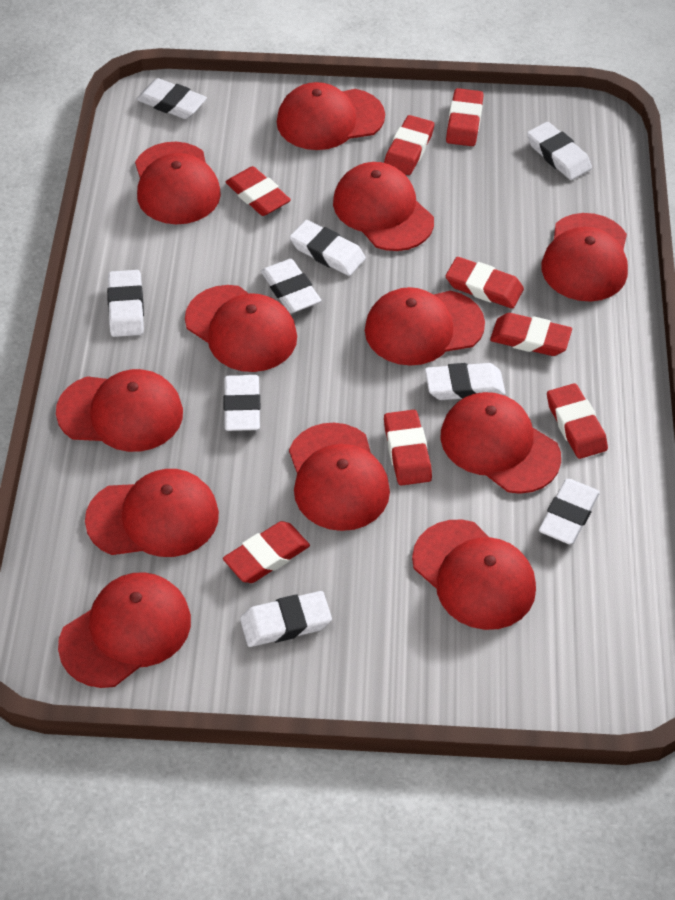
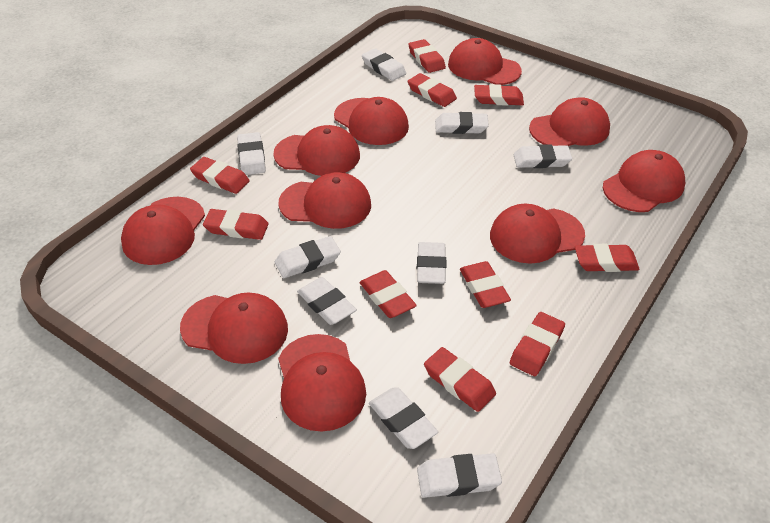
red cap: [56,369,183,452] [58,572,191,688] [85,469,219,557] [135,142,221,224] [185,285,297,372] [277,82,385,150] [289,423,390,531] [333,162,434,251] [365,287,485,366] [412,520,536,630] [440,392,561,494] [541,213,628,302] = 12 -> [121,197,205,265] [180,292,288,364] [273,125,360,176] [278,172,371,229] [278,334,366,432] [334,97,409,145] [448,38,522,85] [490,204,585,264] [529,97,610,146] [603,150,685,212] = 10
red eraser: [223,521,310,583] [225,166,291,216] [384,115,434,175] [384,410,432,486] [446,88,484,146] [446,257,524,309] [490,313,572,356] [547,383,608,459] = 8 -> [190,157,250,194] [203,209,268,240] [359,270,417,318] [408,39,446,73] [408,73,457,107] [424,347,496,412] [460,261,511,308] [474,84,524,106] [510,312,565,376] [575,244,640,272] = 10

